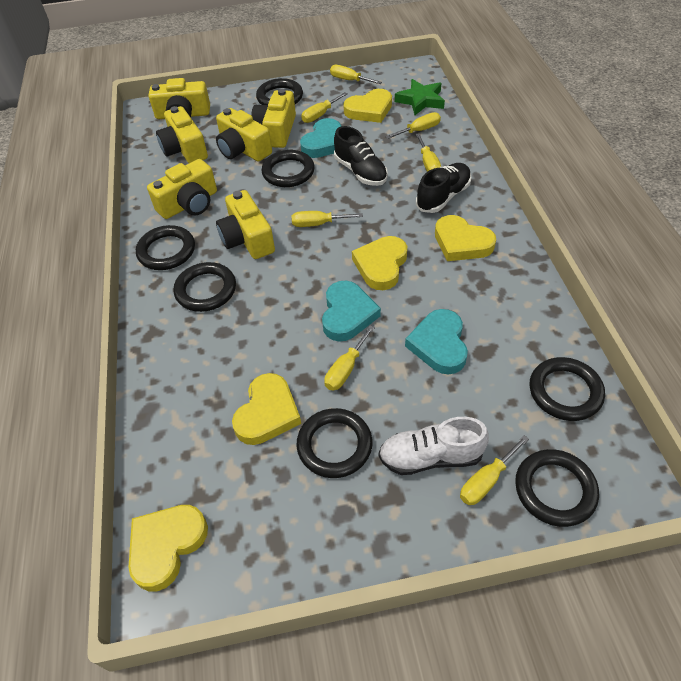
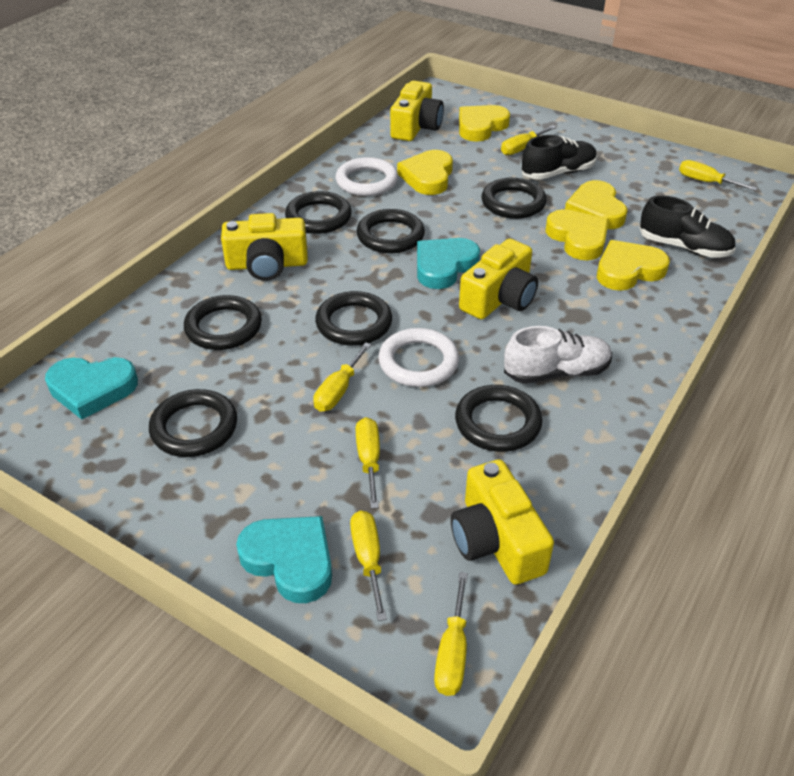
green star: [395,79,445,115] = 1 -> none = 0
white ring: none = 0 -> [336,157,398,196] [378,328,459,387] = 2
yellow camera: [147,159,217,219] [148,78,210,119] [156,106,208,163] [216,108,272,162] [216,190,275,259] [251,89,296,148] = 6 -> [221,213,308,281] [390,81,444,141] [451,459,554,585] [459,238,538,319] = 4
yellow screwdriver: [291,211,363,227] [301,92,348,123] [324,325,375,391] [330,65,382,84] [385,112,441,139] [415,133,441,172] [460,435,529,505] = 7 -> [313,342,371,412] [350,511,387,621] [356,417,380,509] [434,572,468,696] [501,125,556,155] [679,160,757,191] = 6

